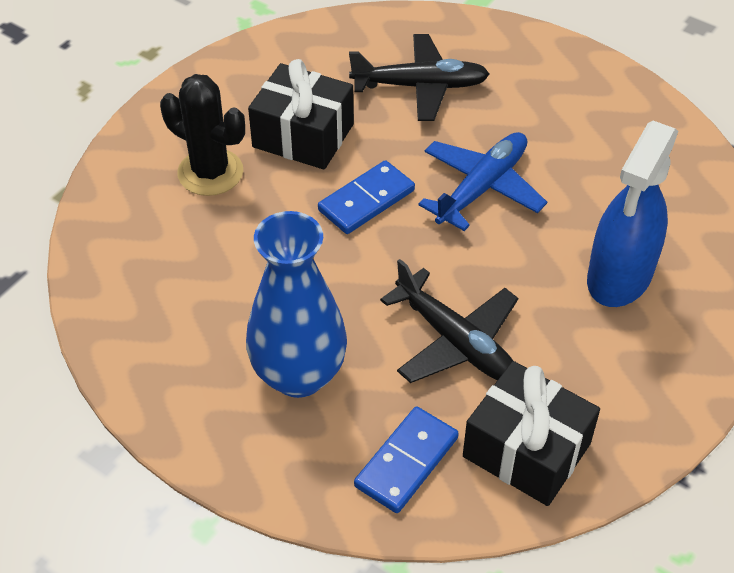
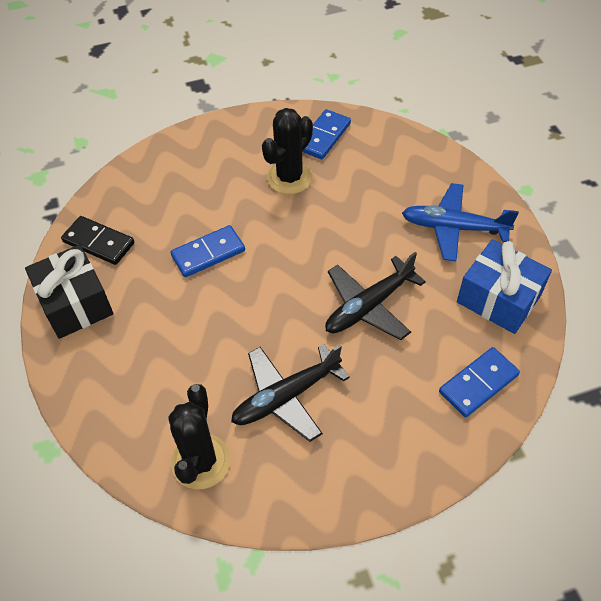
black cactus: [160,74,245,196] = 1 -> [168,384,231,489] [262,108,313,194] = 2
black domino: none = 0 -> [61,216,134,265] = 1
black gift: [248,59,354,170] [463,361,600,506] = 2 -> [25,245,113,339] = 1
blue domino: [318,160,415,234] [354,407,459,513] = 2 -> [170,225,245,277] [302,109,351,159] [439,347,520,418] = 3
blue gift: none = 0 -> [457,239,552,334] = 1
blue spray bottle: [587,121,678,307] = 1 -> none = 0
blue vase: [246,211,347,398] = 1 -> none = 0

